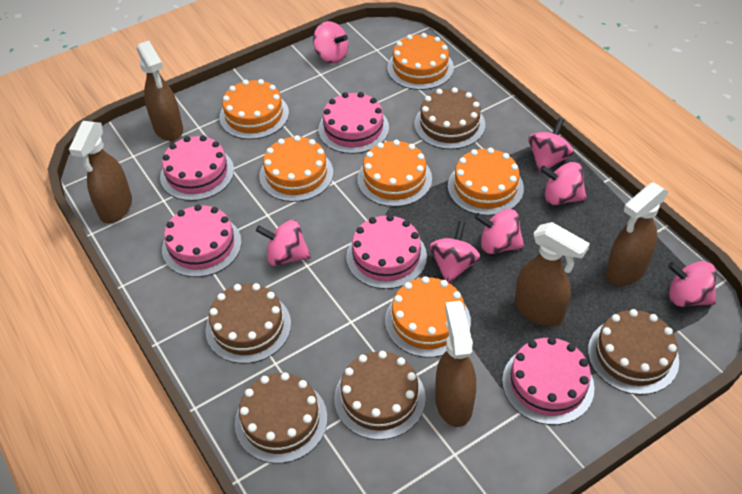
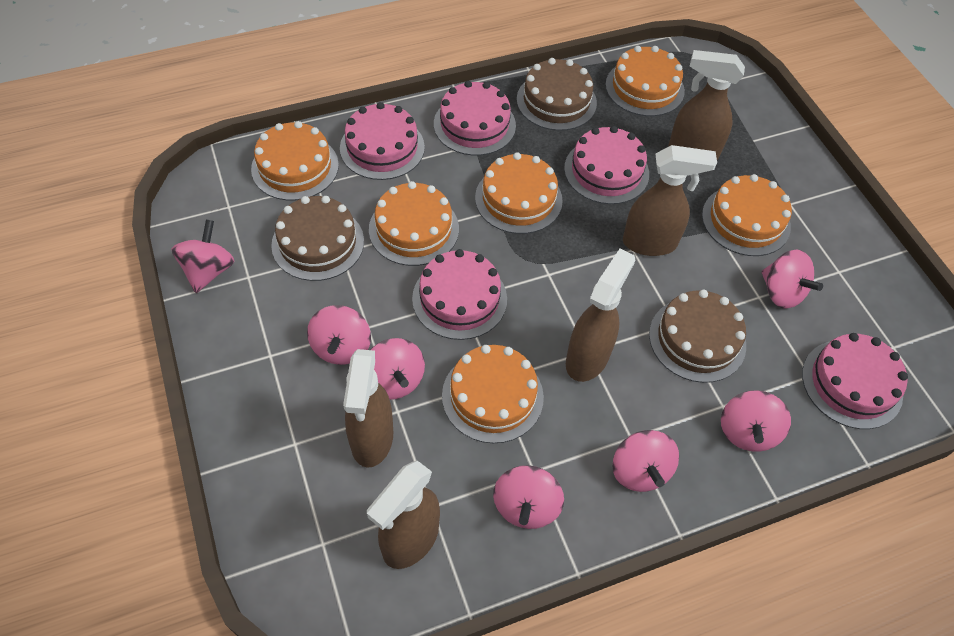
brown cake: [205,283,291,364] [235,372,328,463] [334,351,426,440] [414,87,485,149] [588,309,679,395] = 5 -> [271,196,364,281] [517,58,597,131] [649,290,746,383] = 3

